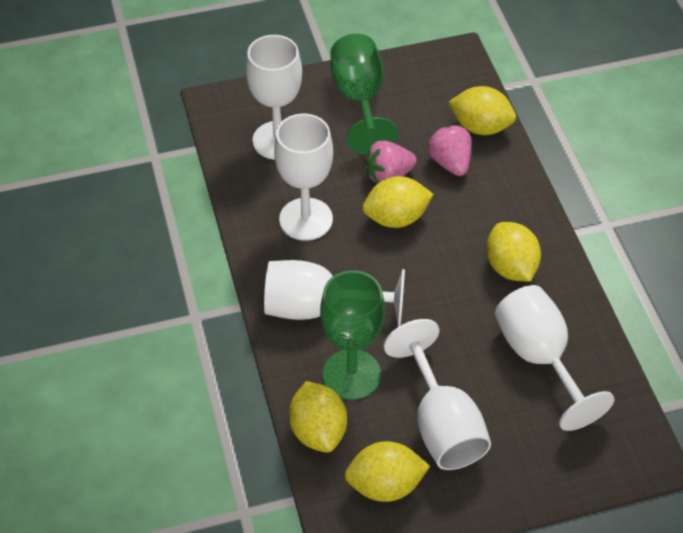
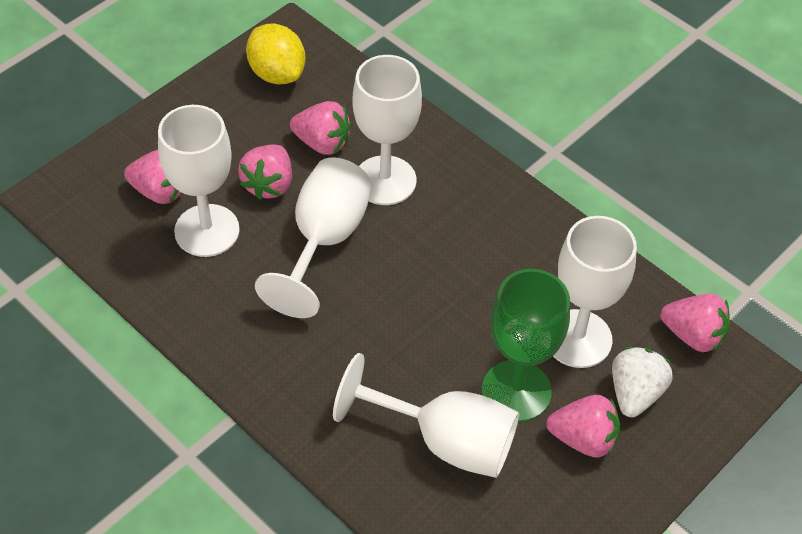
green goblet: [320,270,385,400] [331,34,398,154] = 2 -> [482,269,570,422] = 1
pink strawberry: [365,141,417,184] [427,125,471,176] = 2 -> [124,150,184,204] [238,145,292,200] [290,101,351,155] [547,395,620,458] [660,294,730,352] = 5
white strawberry: none = 0 -> [612,347,673,417] = 1
yellow lemon: [289,381,347,453] [344,441,430,502] [362,176,434,228] [448,86,516,135] [486,222,541,282] = 5 -> [246,24,306,84] = 1

